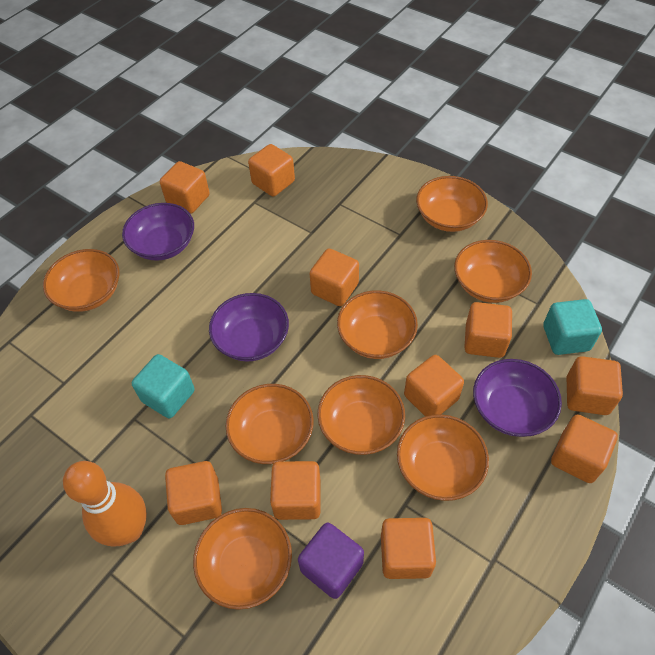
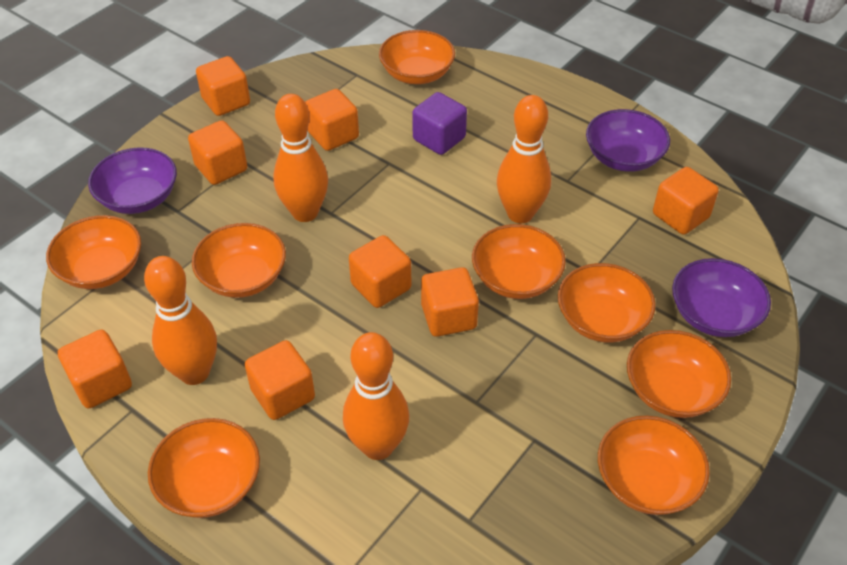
orange bowling pin: [63,461,147,547] = 1 -> [144,256,217,385] [273,94,328,222] [343,332,409,460] [497,95,551,223] = 4
orange cube: [160,161,210,214] [165,461,222,525] [248,144,295,197] [270,461,321,520] [309,249,359,306] [381,518,436,579] [404,355,464,416] [464,302,512,358] [551,414,618,483] [566,356,623,415] = 10 -> [58,330,132,408] [188,120,247,185] [196,56,250,116] [245,340,315,420] [305,89,359,151] [349,235,411,308] [421,267,479,337] [653,167,719,235] = 8
turquoise cube: [132,354,195,418] [543,299,602,355] = 2 -> none = 0

